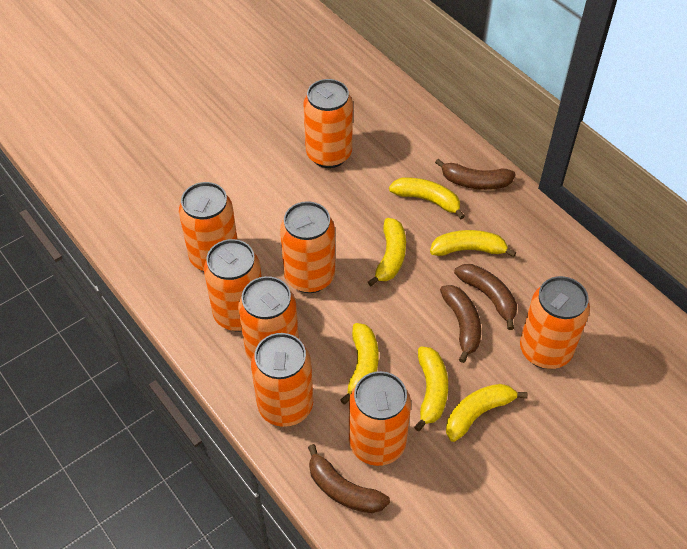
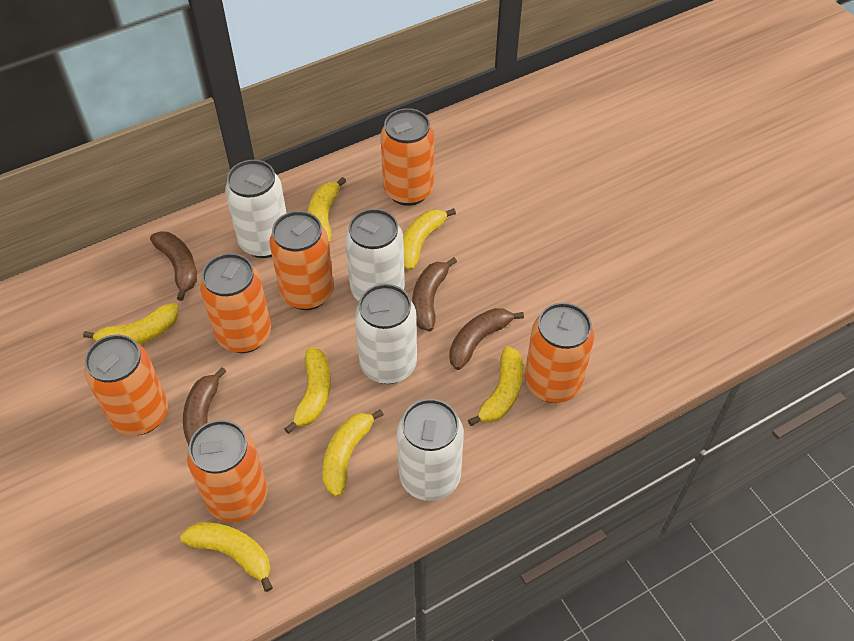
orange can: [179,182,238,271] [204,239,262,332] [238,276,299,361] [251,333,313,427] [280,201,335,293] [304,79,353,168] [349,371,411,466] [520,276,590,369] = 8 -> [85,334,168,435] [187,420,268,522] [200,253,271,353] [269,211,334,310] [380,108,434,206] [525,303,594,403] = 6
white can: none = 0 -> [225,160,286,258] [345,209,405,301] [355,284,417,384] [397,399,464,501] = 4
yellow banana: [341,323,379,405] [368,218,406,286] [389,177,465,219] [414,346,448,431] [430,230,516,257] [446,384,528,442] = 6 -> [83,303,179,344] [180,522,273,592] [284,347,331,434] [308,177,346,244] [322,409,384,497] [403,208,456,271] [468,346,523,426] = 7

